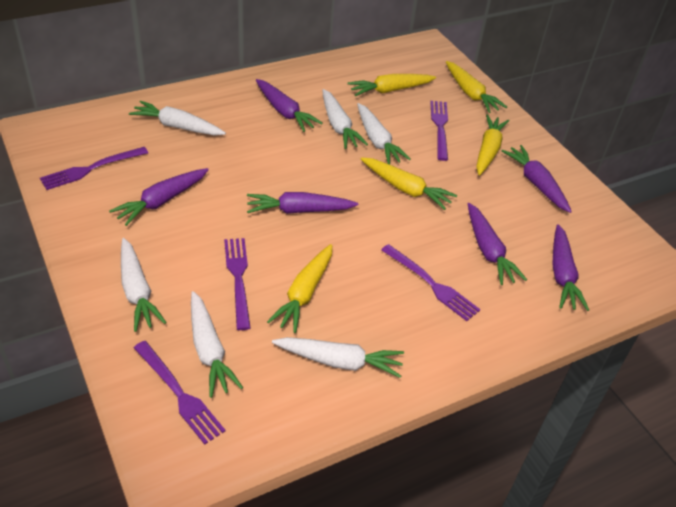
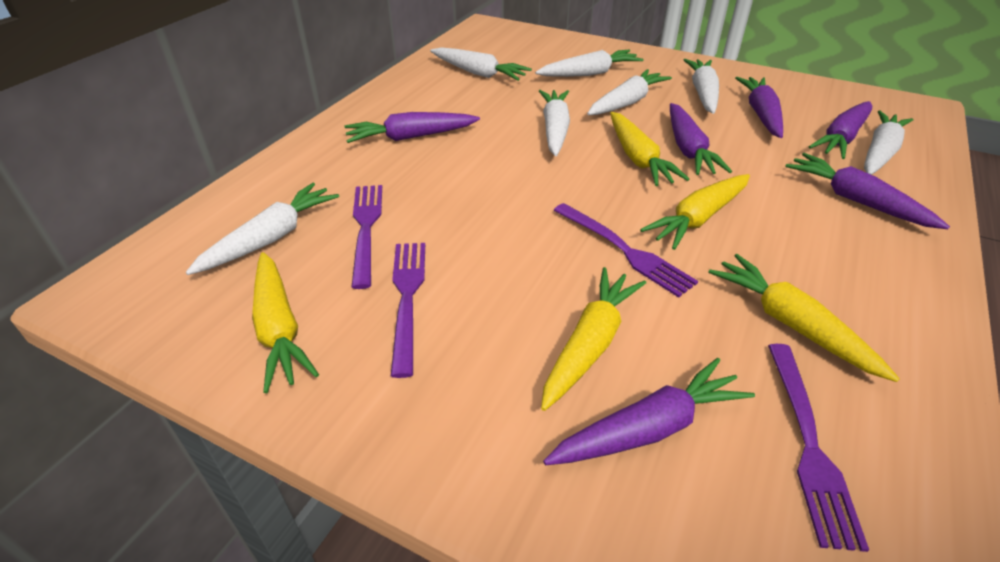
purple fork: [40,147,148,190] [134,341,226,445] [224,238,250,330] [381,244,480,321] [430,101,448,161] = 5 -> [351,185,382,289] [391,243,425,378] [553,203,698,298] [768,344,869,552] = 4
white carrot: [121,238,167,332] [129,101,226,135] [191,291,243,398] [272,337,404,378] [322,89,368,149] [357,103,411,164] = 6 -> [186,183,339,275] [430,47,532,81] [535,50,643,77] [539,90,570,156] [587,69,672,115] [684,59,719,114] [864,110,913,175] = 7

